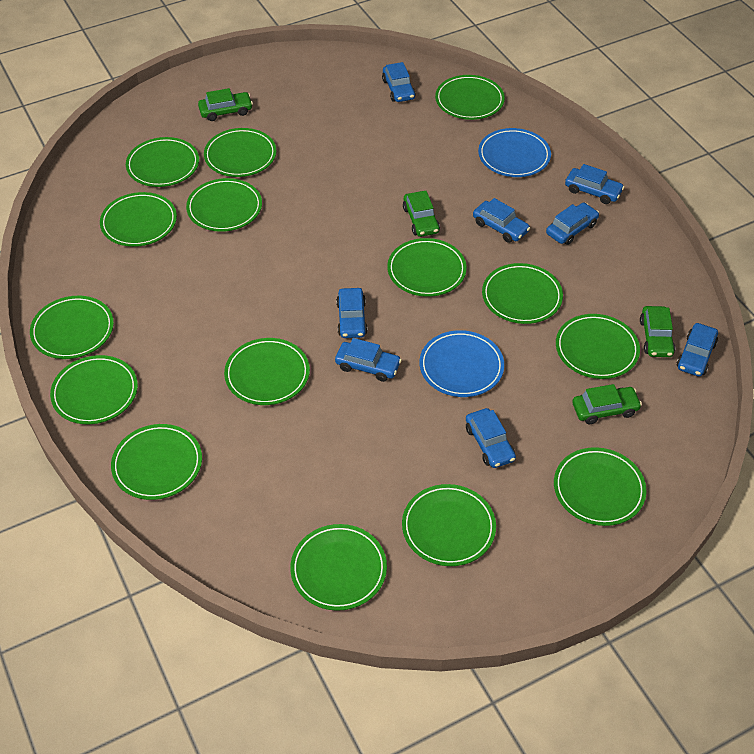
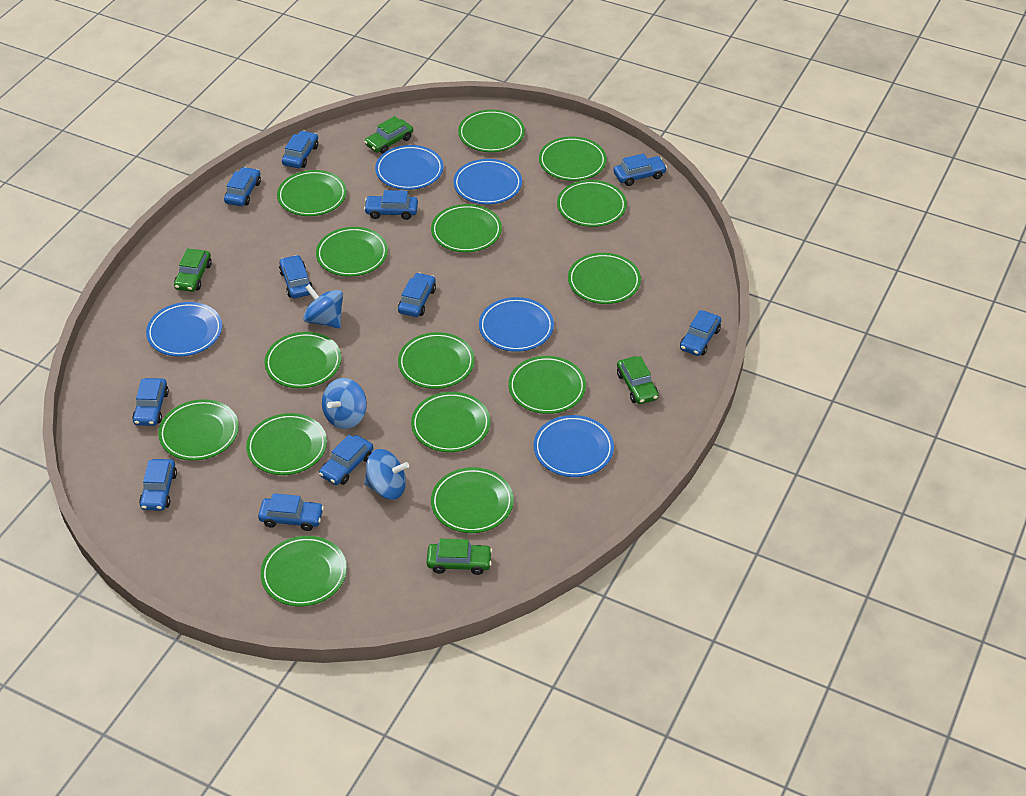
blue car: [335,338,402,382] [336,288,368,338] [382,62,416,102] [466,408,516,468] [473,198,530,243] [546,203,599,245] [565,164,624,204] [677,323,718,377] = 8 -> [132,378,169,426] [139,459,177,511] [224,167,261,206] [258,493,324,531] [279,255,313,298] [282,130,318,168] [319,435,373,485] [364,190,418,220] [398,273,436,317] [613,153,667,186] [680,310,721,356] = 11
blue plate: [420,330,504,397] [478,128,551,177] = 2 -> [146,302,222,357] [375,145,443,190] [453,159,522,204] [479,297,554,352] [534,415,614,477] = 5
blue spinning top: none = 0 -> [303,284,343,329] [322,378,367,429] [364,449,409,500] = 3

